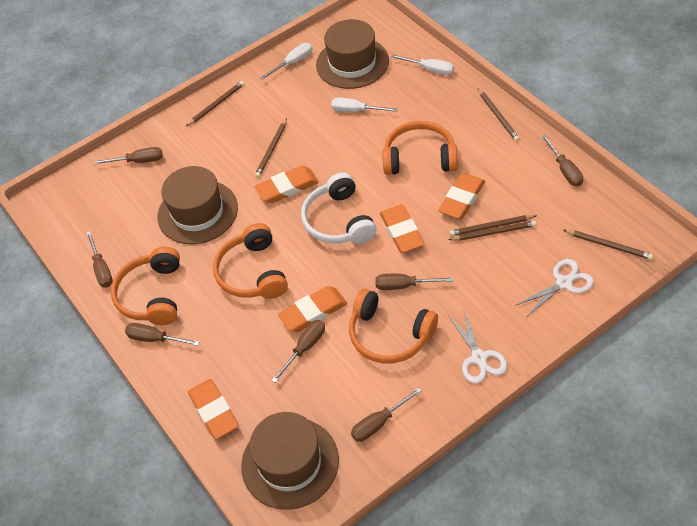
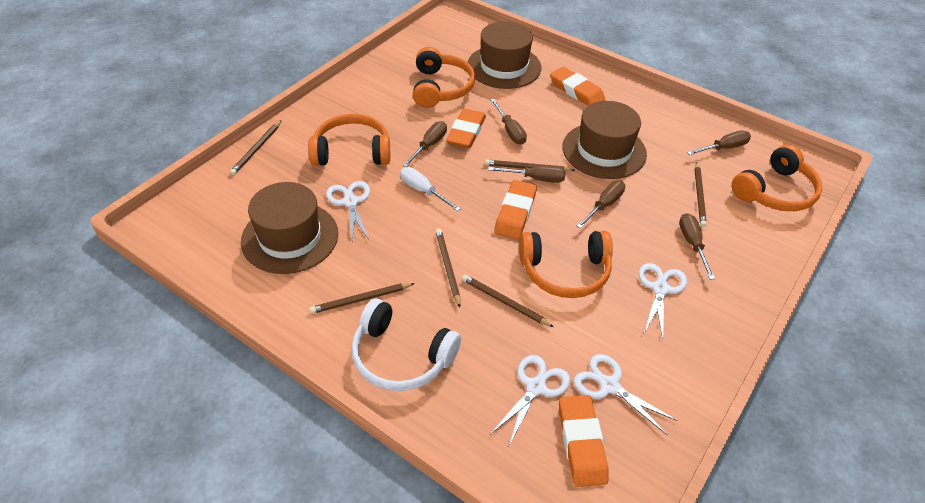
brown screwdriver: [86,231,113,288] [95,147,163,164] [125,323,199,346] [272,320,325,383] [351,387,422,442] [375,274,453,290] [542,135,583,186] = 7 -> [402,121,447,167] [488,166,566,183] [490,99,527,145] [577,180,625,229] [679,213,715,279] [687,130,751,155] = 6
orange eraser: [188,379,239,439] [255,166,319,203] [278,286,347,332] [380,205,424,253] [438,173,485,219] = 5 -> [446,108,486,148] [494,180,537,240] [550,67,605,105] [559,395,609,487] = 4
white scissors: [448,309,507,384] [515,259,594,317] = 2 -> [326,181,370,241] [491,355,570,445] [574,354,678,435] [639,263,687,340] = 4
white screwdriver: [260,43,312,80] [331,97,398,112] [391,55,454,75] = 3 -> [400,167,461,211] = 1

